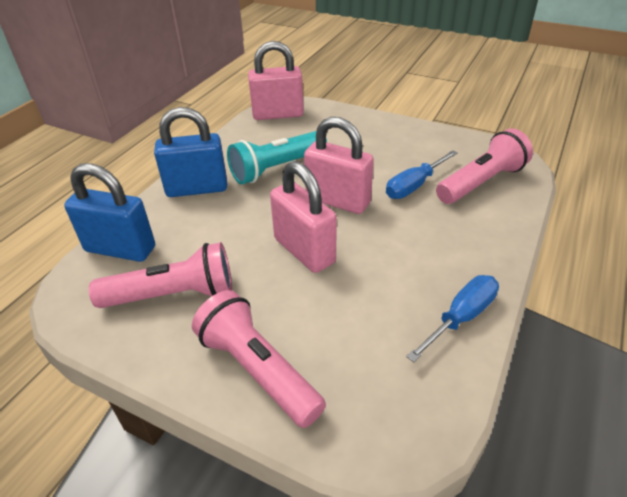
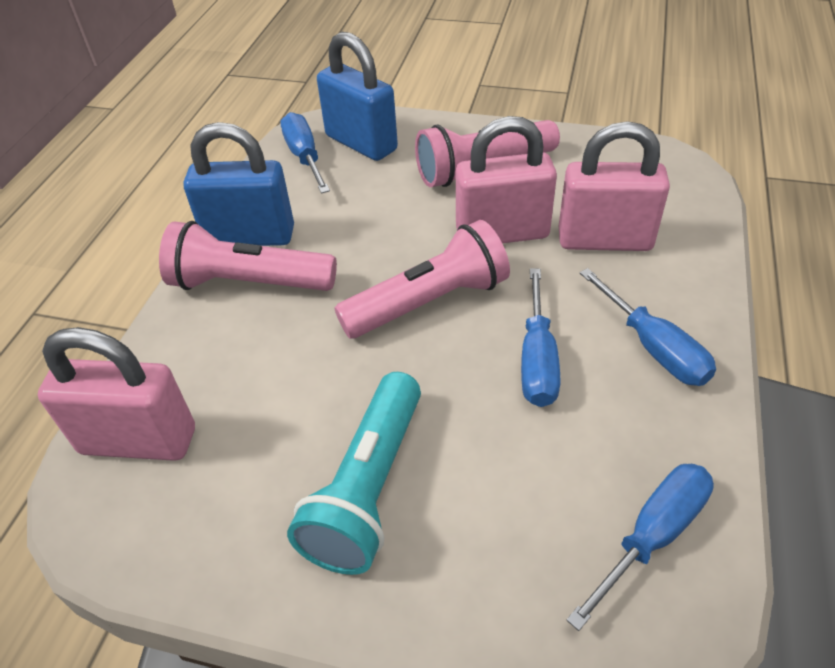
blue screwdriver: [386,150,458,199] [406,275,499,362] = 2 -> [280,112,330,194] [521,268,560,407] [567,464,714,631] [580,268,716,386] = 4

